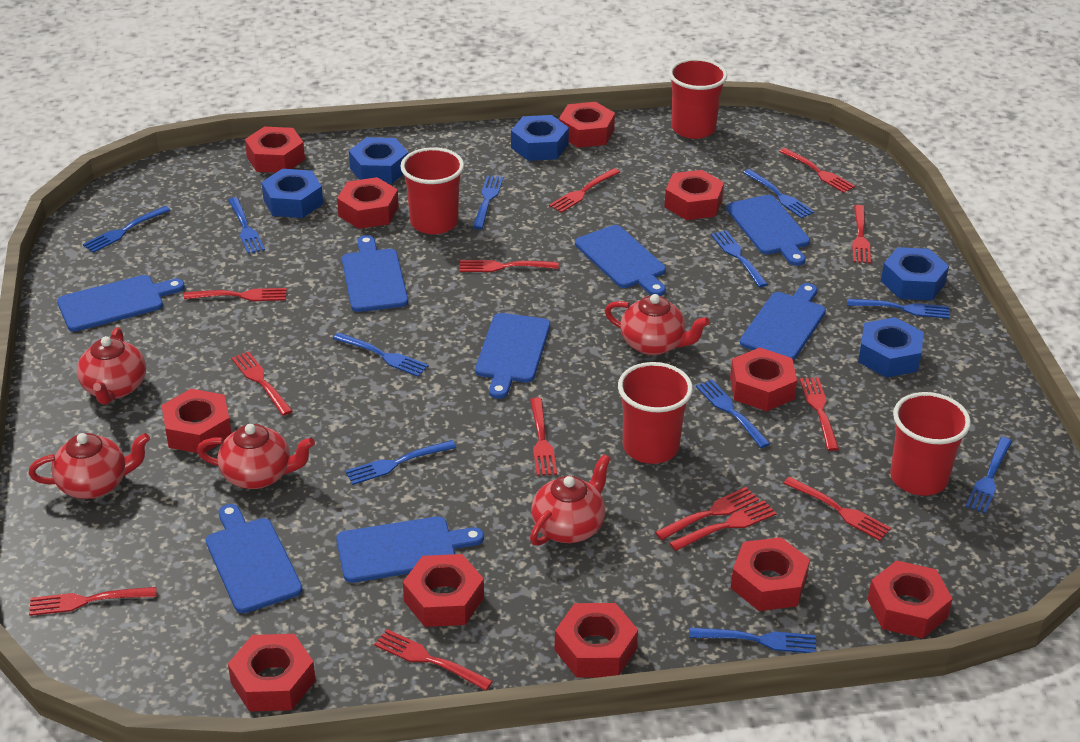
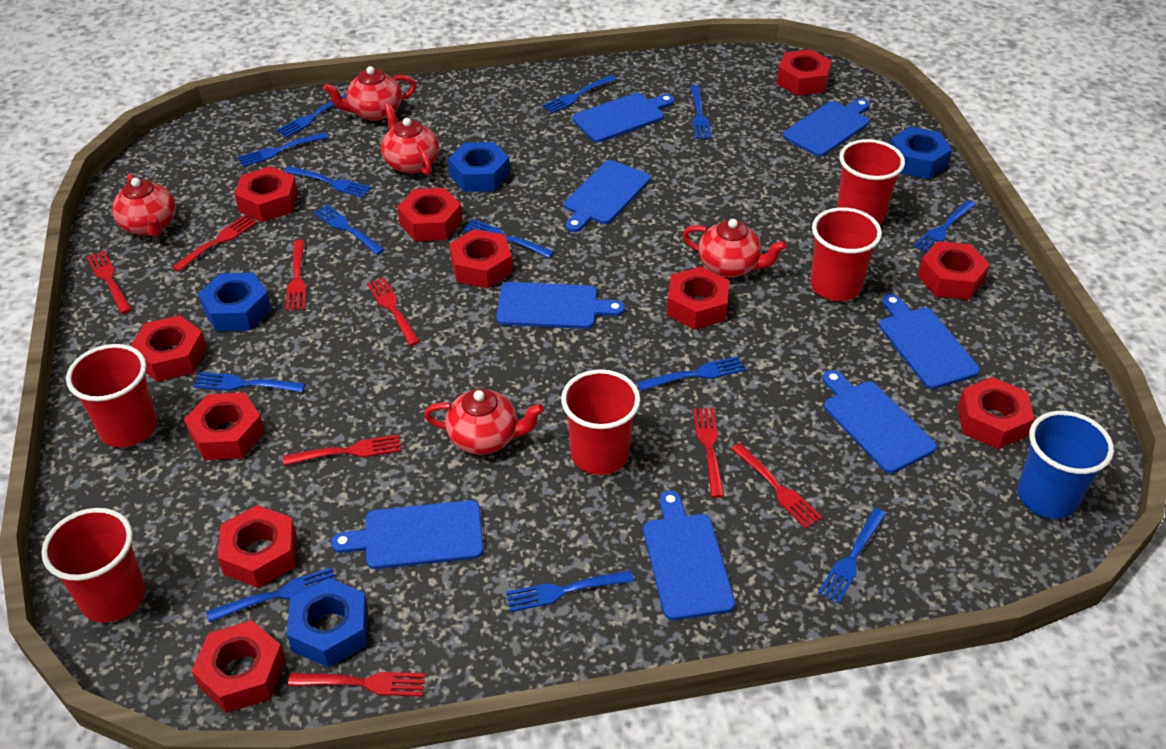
blue cup: none = 0 -> [1017,411,1114,519] = 1
blue fork: [83,206,171,253] [228,197,265,254] [333,332,429,377] [345,440,456,485] [473,175,503,230] [689,627,816,653] [696,379,770,448] [711,230,768,287] [743,169,814,218] [847,299,950,319] [965,437,1013,514] = 11 -> [193,372,305,392] [206,567,336,623] [238,132,329,167] [277,94,346,138] [284,166,372,198] [313,204,385,255] [463,219,554,258] [506,570,634,612] [542,75,617,114] [637,356,745,391] [690,85,712,139] [818,508,886,604] [913,200,976,253] = 13
blue nut: [262,169,323,218] [349,137,408,184] [511,115,569,161] [858,317,924,378] [881,247,949,300] = 5 -> [198,273,271,331] [287,578,368,667] [448,142,510,192] [890,127,952,179] = 4
red cup: [400,147,464,234] [618,362,693,464] [669,58,727,139] [890,392,971,496] = 4 -> [41,508,146,623] [66,344,157,447] [561,369,641,475] [810,207,882,301] [837,139,905,225] = 5
red fork: [29,587,157,616] [184,288,287,301] [231,351,292,416] [374,629,493,691] [460,260,558,272] [530,398,557,476] [549,168,620,213] [655,487,759,540] [669,500,777,551] [779,148,855,193] [783,477,891,541] [800,377,839,451] [852,205,871,264] = 13 -> [87,251,132,314] [172,215,257,272] [283,434,401,465] [286,240,306,311] [288,672,426,696] [367,278,420,346] [693,408,724,498] [731,443,822,528] = 8

